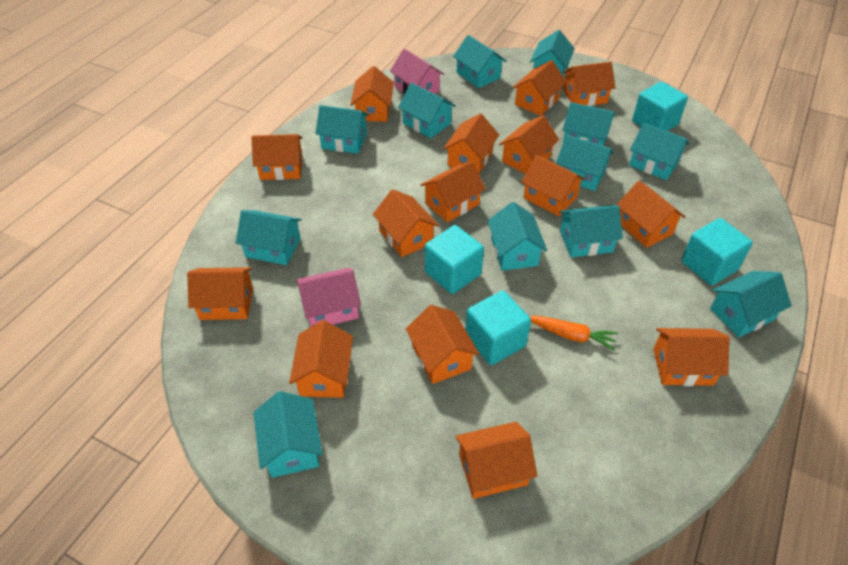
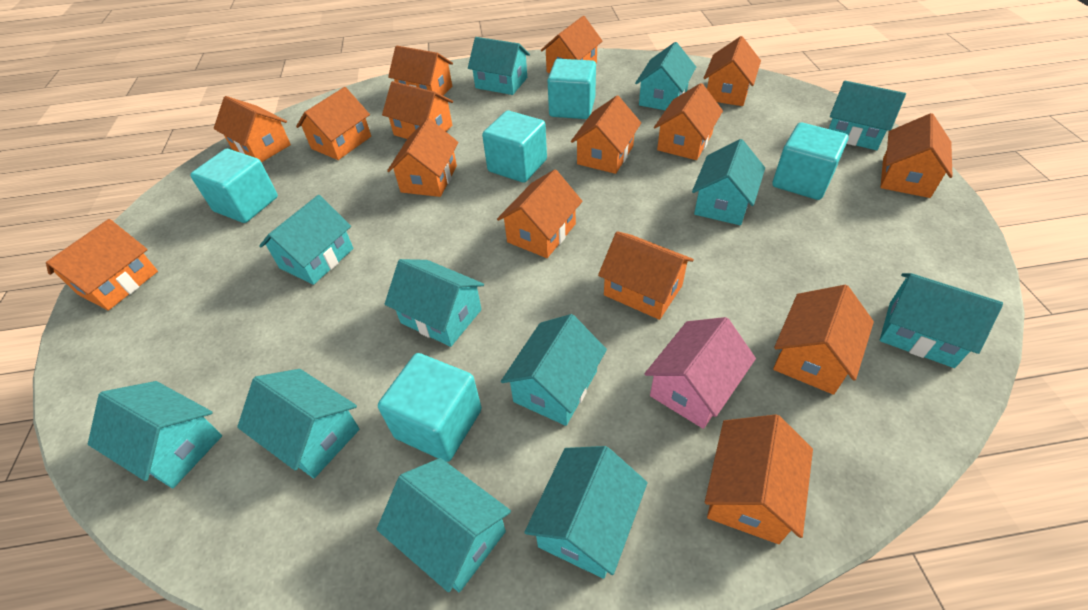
orange carrot: [529,315,618,350] = 1 -> none = 0
pink house: [297,268,361,327] [390,48,444,95] = 2 -> [645,317,756,429] = 1
turquoise cube: [425,225,484,294] [465,290,531,365] [632,82,688,131] [681,218,753,286] = 4 -> [190,149,278,223] [378,353,482,462] [482,111,547,183] [548,59,596,119] [772,122,849,200] = 5

